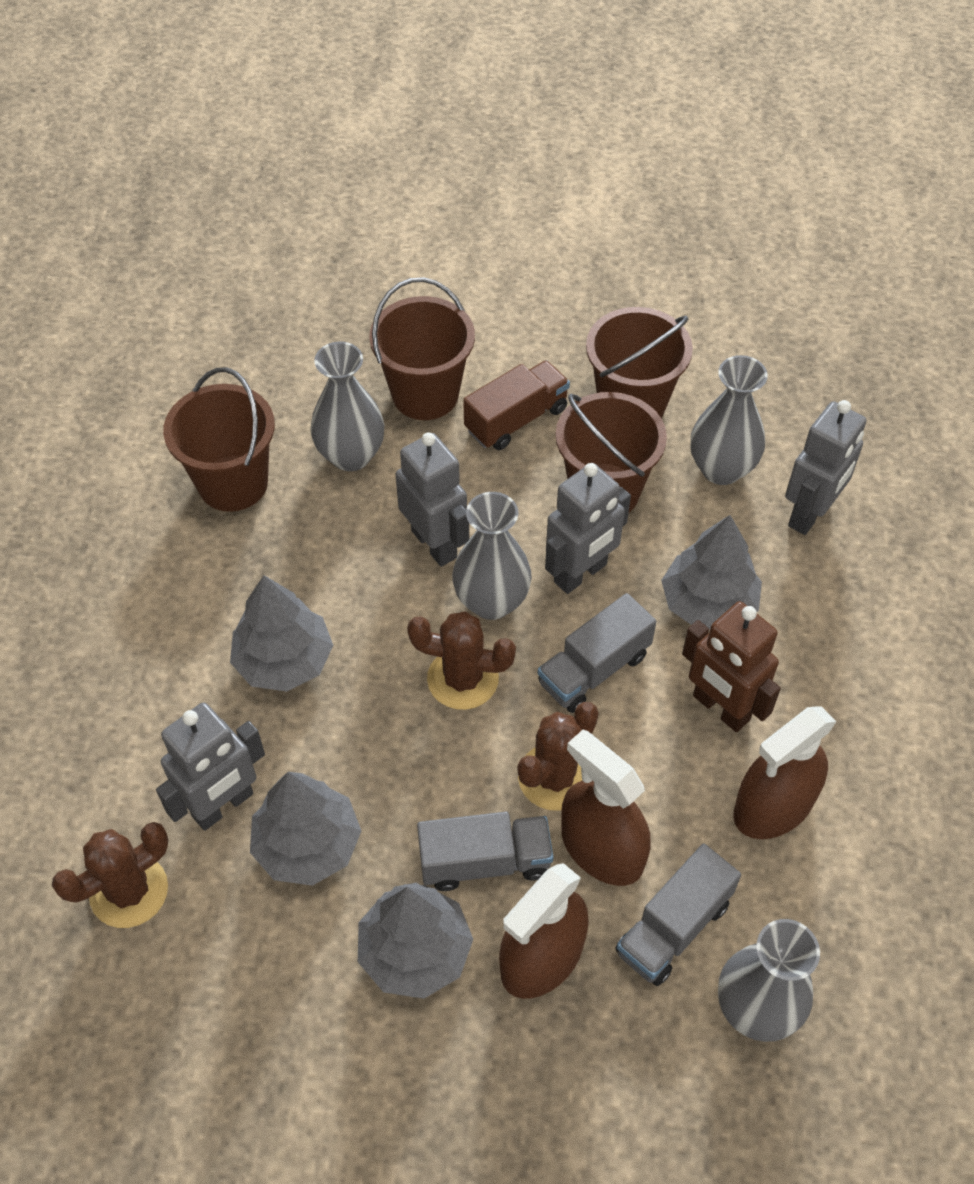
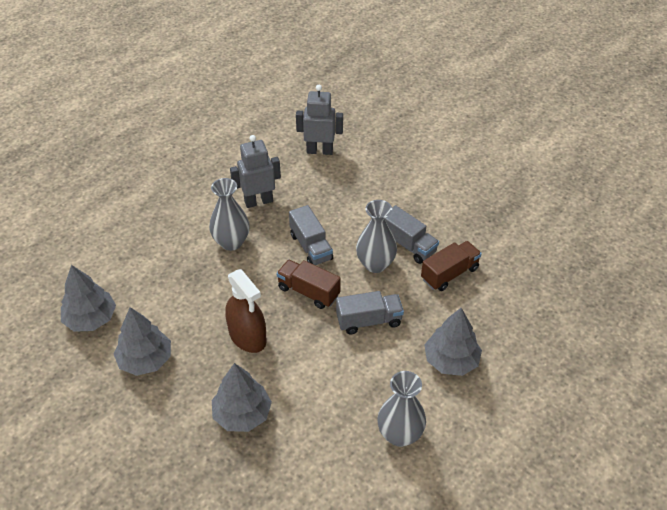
brown bucket: [163,367,275,512] [369,277,475,420] [556,392,667,513] [586,307,693,418] = 4 -> none = 0
brown cactus: [52,822,168,928] [407,611,516,710] [518,702,598,811] = 3 -> none = 0
brown robot: [682,601,781,732] = 1 -> none = 0
brown spray bottle: [499,863,589,999] [561,730,651,886] [733,706,837,839] = 3 -> [225,269,267,353] = 1
brown truck: [463,360,570,450] = 1 -> [276,259,340,309] [421,241,482,291] = 2
grey robot: [156,703,265,831] [396,432,469,567] [545,463,631,594] [785,400,866,535] = 4 -> [230,135,281,208] [296,85,343,155] = 2
grey vase: [310,342,384,471] [452,492,532,620] [690,355,768,485] [718,919,820,1042] = 4 -> [209,178,250,251] [356,200,397,273] [378,371,426,447] = 3

